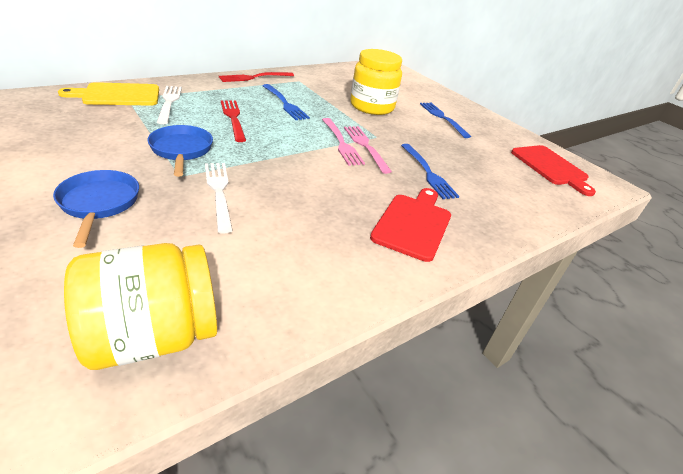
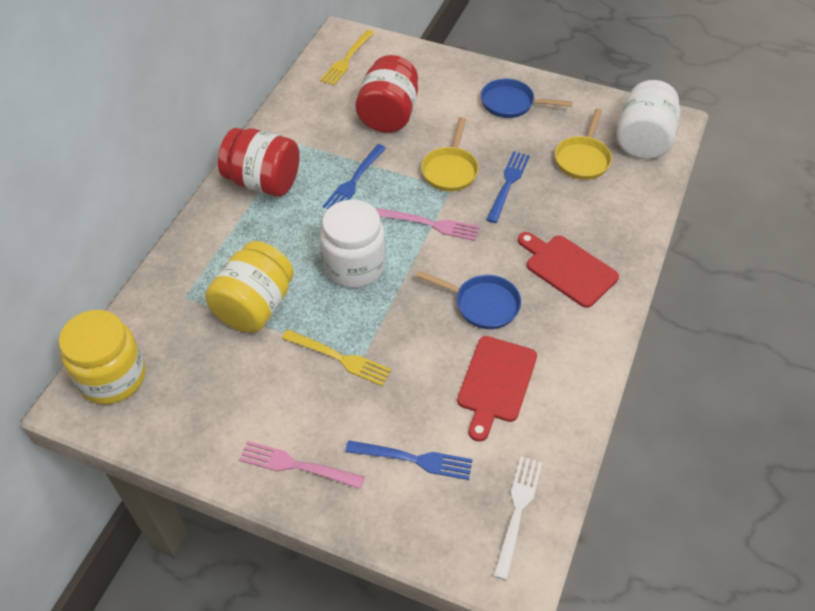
red fork: [219,72,294,82] [221,101,246,142] = 2 -> none = 0
red jar: none = 0 -> [218,128,300,197] [355,55,418,133] = 2
white fork: [157,86,182,124] [205,163,233,234] = 2 -> [493,457,542,580] = 1
white jar: none = 0 -> [320,199,386,288] [616,80,680,159] = 2
yellow cutting board: [58,82,159,106] = 1 -> none = 0
yellow fork: none = 0 -> [281,329,392,386] [320,30,374,86] = 2
yellow pan: none = 0 -> [421,117,479,191] [555,108,612,180] = 2

